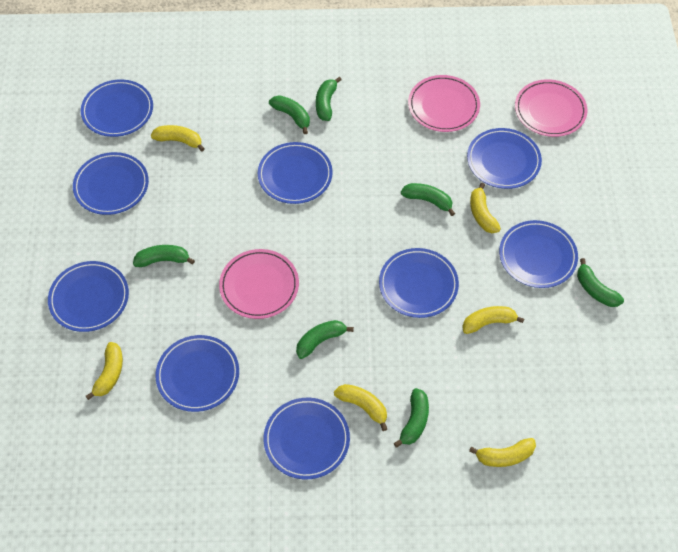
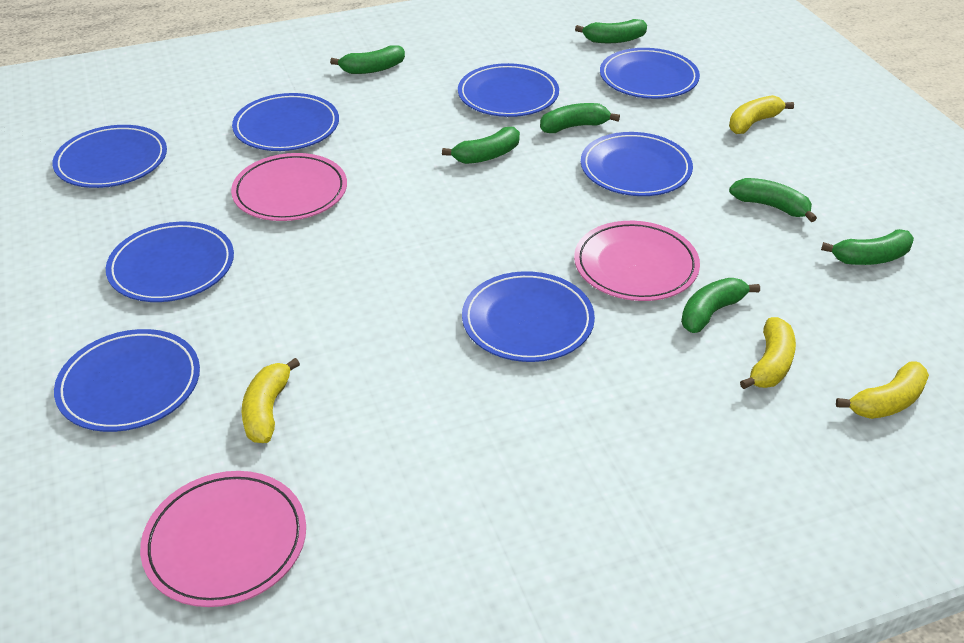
blue plate: [48,261,129,332] [73,152,149,215] [81,79,153,137] [155,335,239,412] [258,142,333,204] [264,398,350,479] [379,248,459,318] [467,128,542,189] [499,220,578,288] = 9 -> [52,125,167,188] [54,329,200,432] [106,222,234,302] [232,93,339,151] [458,63,559,117] [462,271,595,362] [581,132,693,196] [600,48,700,99] = 8
yellow banana: [86,342,123,400] [151,125,205,151] [334,384,387,431] [462,306,524,334] [469,438,536,467] [470,183,501,233] = 6 -> [242,358,300,443] [729,95,794,134] [740,317,796,389] [836,361,929,419] = 4

